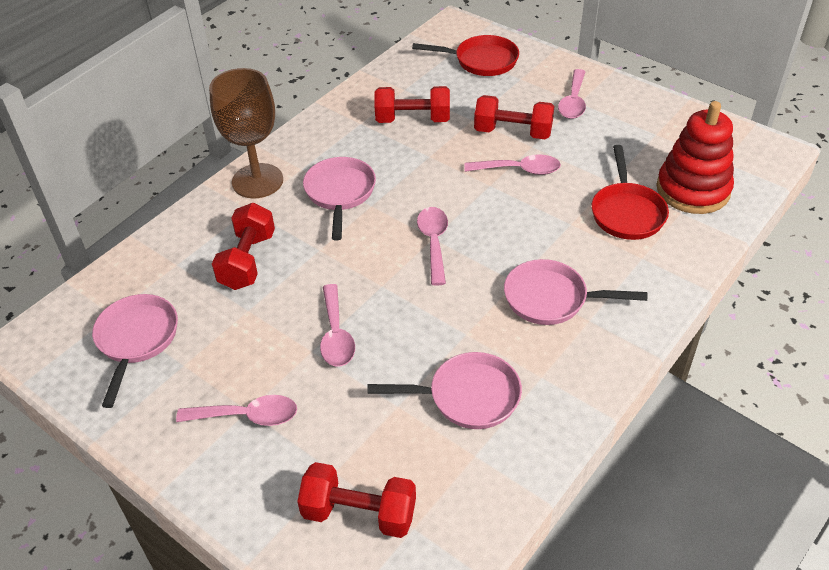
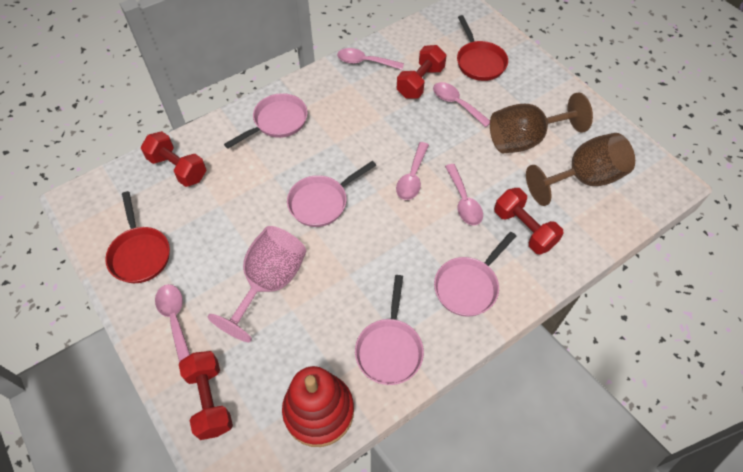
brown goblet: [209,68,283,198] = 1 -> [490,92,593,153] [526,133,635,206] = 2
pink goblet: none = 0 -> [208,226,306,342] = 1

